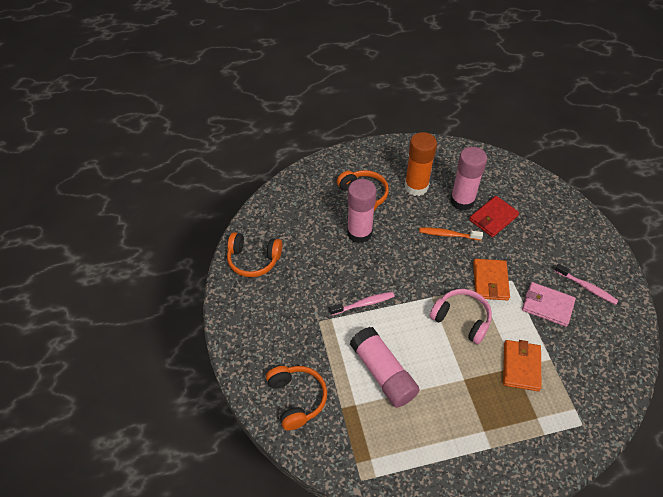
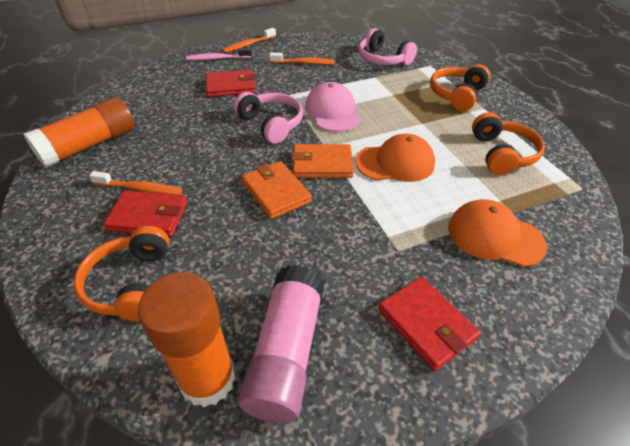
orange cap: none = 0 -> [355,134,435,182] [448,199,547,267] = 2
orange glue stick: [405,132,437,196] = 1 -> [23,97,134,168] [138,272,236,408] = 2
orange toothbrush: [419,227,483,240] = 1 -> [89,171,182,195] [222,28,276,53] [269,53,335,65] = 3
pink cap: none = 0 -> [305,82,361,132] = 1
pink glue stick: [347,179,377,243] [350,327,420,408] [450,147,487,211] = 3 -> [238,265,325,423] = 1
pink headphones: [430,289,492,344] = 1 -> [234,92,303,144] [358,28,417,65] = 2
pink toothbrush: [330,292,395,315] [555,264,619,305] = 2 -> [186,48,251,61] = 1
pink wallet: [522,282,576,327] = 1 -> none = 0
red wallet: [469,196,519,237] = 1 -> [104,190,188,237] [206,70,256,97] [378,277,481,371] = 3

